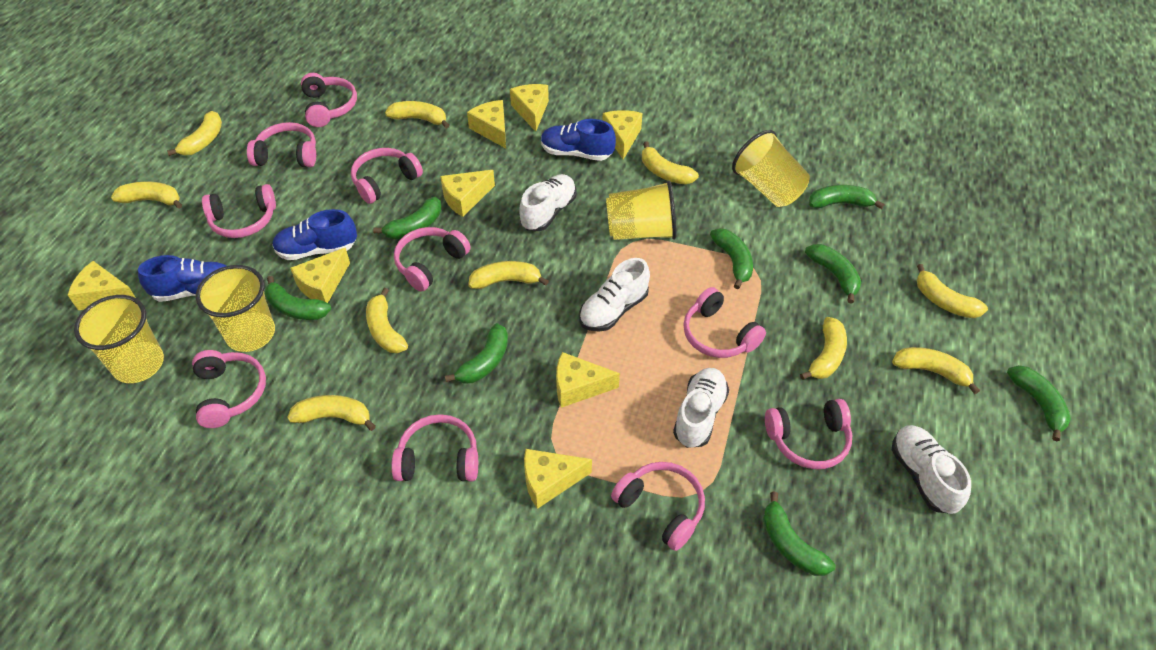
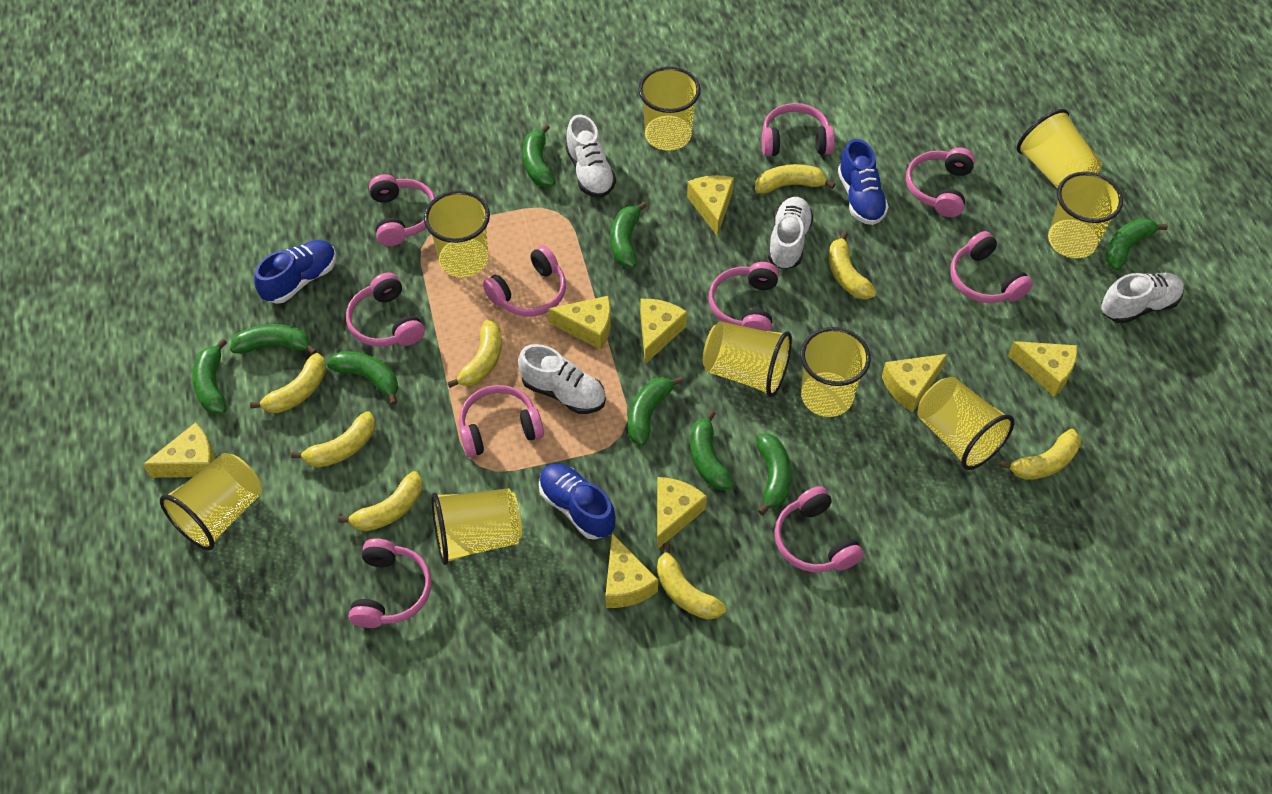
green banana: [265,276,331,320] [373,197,441,239] [445,323,508,384] [710,228,753,289] [763,491,836,576] [805,244,861,304] [809,185,884,209] [1007,365,1071,441] = 8 -> [192,339,227,415] [230,324,317,355] [327,351,398,405] [523,124,556,187] [611,202,647,268] [628,377,683,446] [690,410,734,490] [756,434,791,515] [1105,218,1168,271] = 9
yellow banana: [111,181,182,209] [167,111,222,156] [287,395,376,431] [366,288,408,353] [385,101,449,128] [468,261,549,289] [642,141,699,185] [800,317,847,380] [892,347,980,394] [917,264,988,318] = 10 -> [250,353,326,413] [291,411,375,468] [338,471,422,531] [447,320,502,388] [657,543,726,620] [755,164,835,194] [829,231,876,300] [999,429,1081,480] = 8
yellow cup: [74,295,164,383] [196,265,275,352] [606,180,677,240] [732,130,810,207] = 4 -> [160,453,262,550] [424,190,490,278] [431,488,522,565] [638,66,700,151] [703,321,792,397] [800,327,871,417] [917,377,1014,470] [1017,109,1102,189] [1048,172,1123,258] = 9

